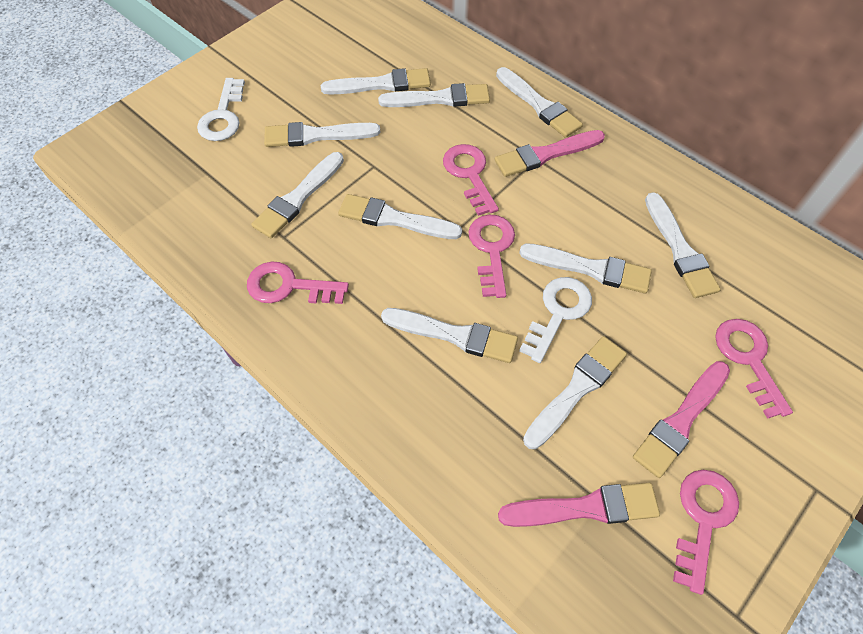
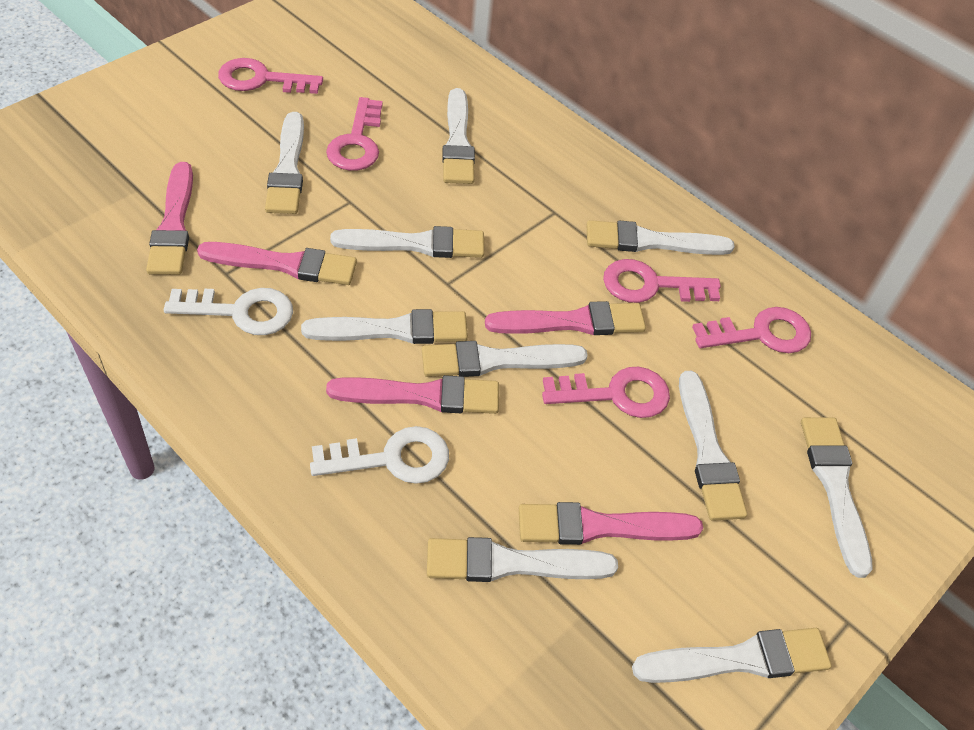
pink brush: [494,130,605,177] [498,483,660,527] [633,361,730,478] = 3 -> [146,162,193,275] [197,242,357,285] [326,375,499,414] [485,301,646,335] [519,502,703,545] = 5

